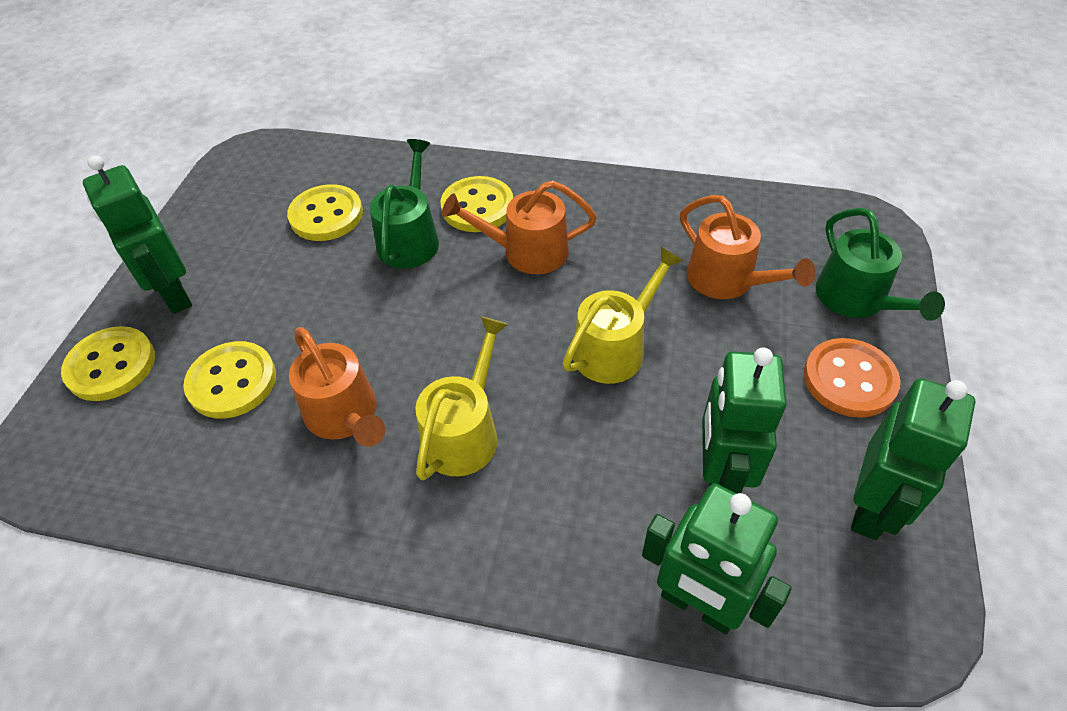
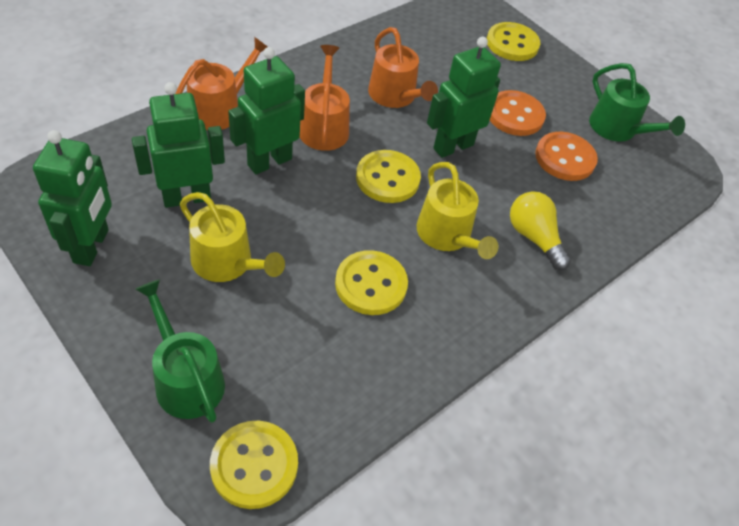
orange button: [804,338,901,418] = 1 -> [490,90,546,136] [535,132,598,181] = 2
yellow light bulb: none = 0 -> [510,191,571,270] = 1

